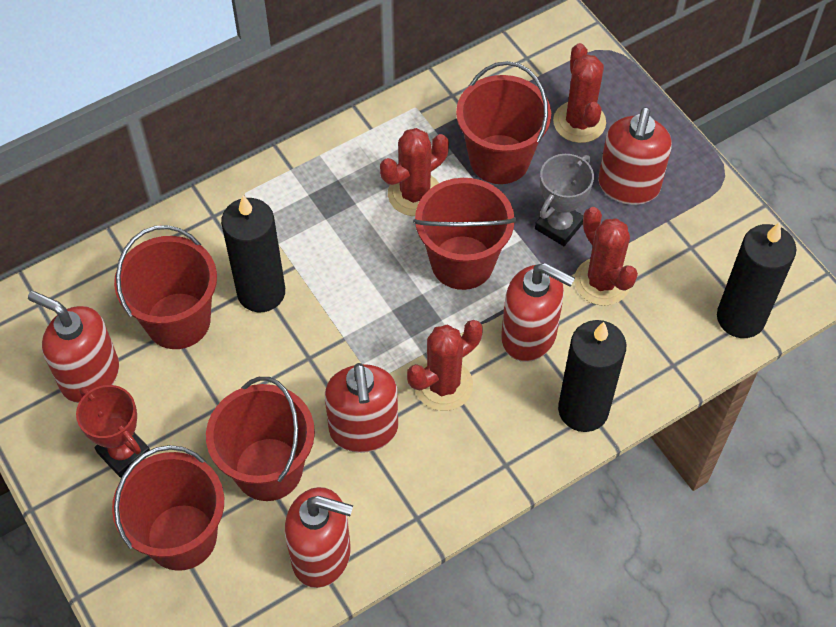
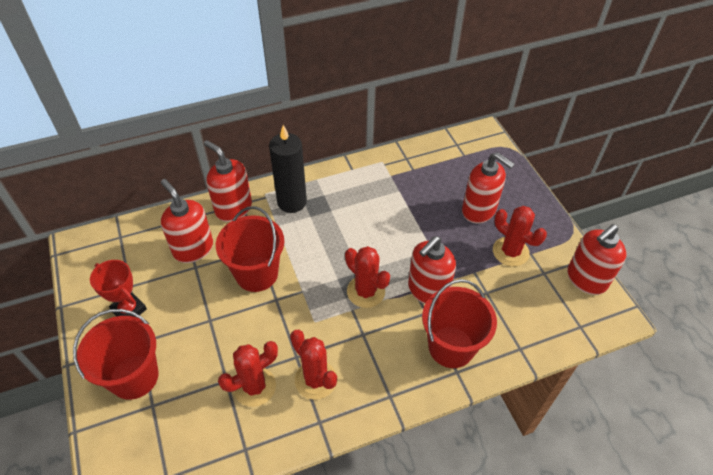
black candle: [221,195,285,312] [558,320,626,432] [717,222,797,338] = 3 -> [269,125,307,213] = 1
grey trophy: [535,154,594,246] = 1 -> none = 0
red bucket: [112,445,224,571] [114,225,217,349] [206,377,315,501] [413,178,516,290] [456,61,551,184] = 5 -> [73,309,159,400] [216,206,284,292] [422,279,497,368] = 3

